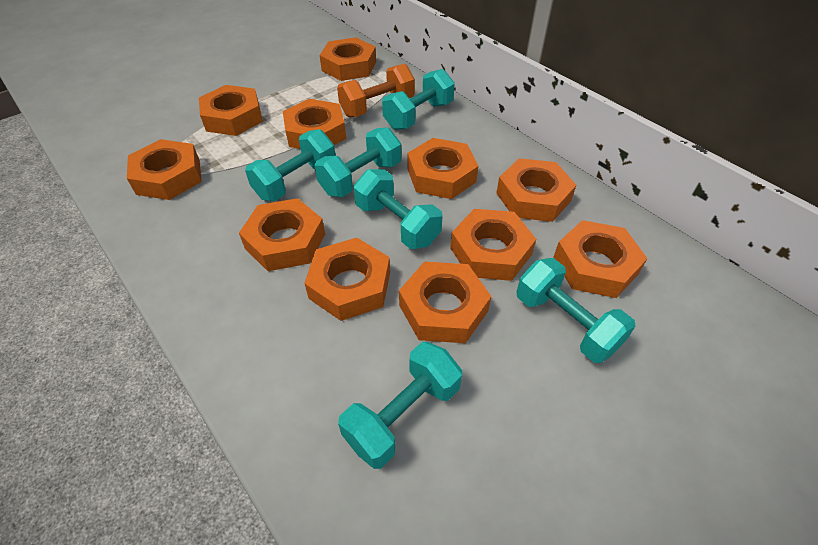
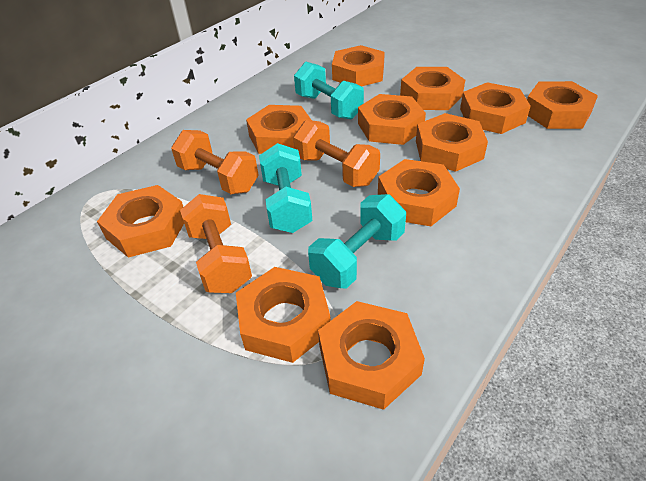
orange dumbbell: [337,64,415,117] = 1 -> [171,130,259,194] [180,194,252,293] [293,120,380,187] = 3
turquoise dumbbell: [245,129,336,201] [315,127,401,197] [338,342,462,469] [354,169,443,249] [382,69,455,130] [516,258,635,363] = 6 -> [259,143,312,233] [294,62,364,119] [308,194,406,289] = 3

